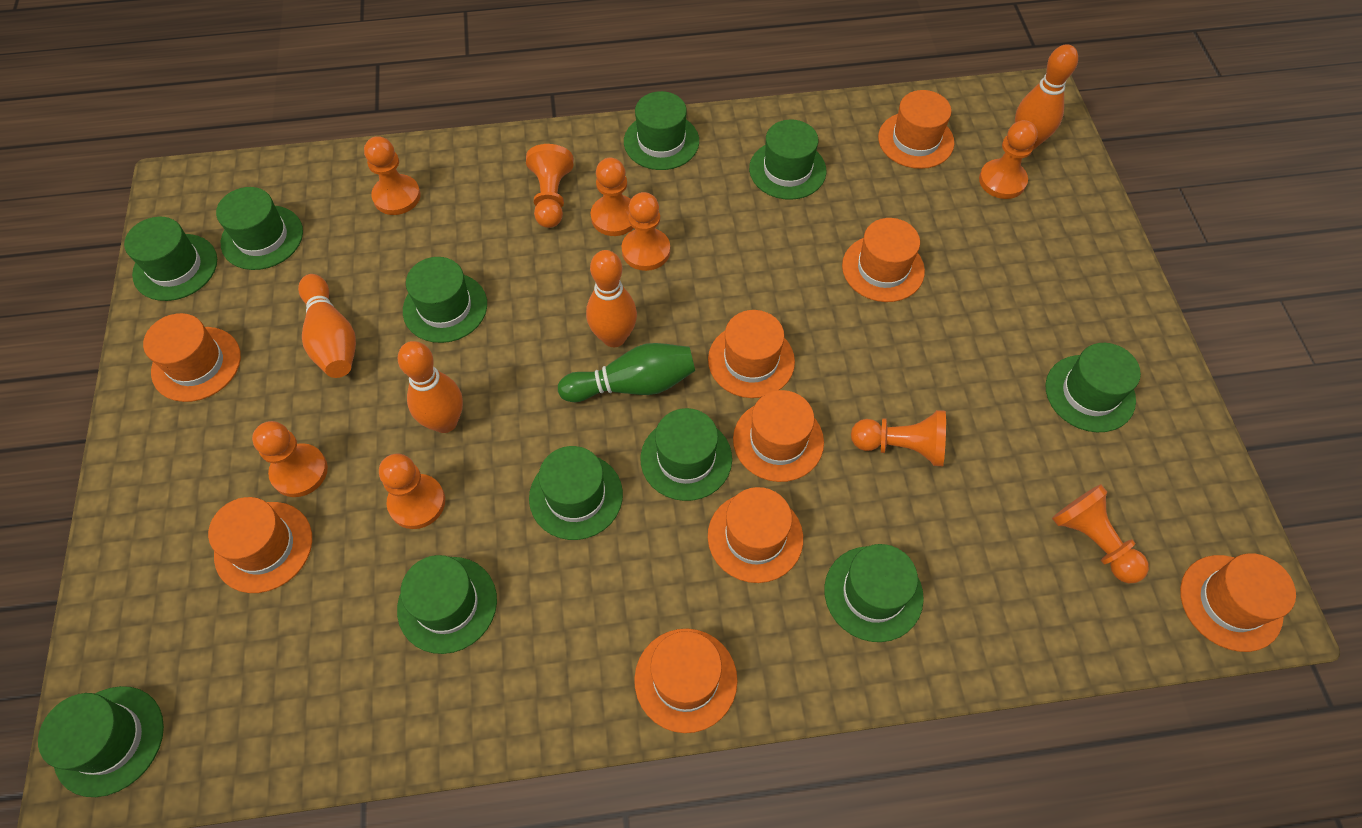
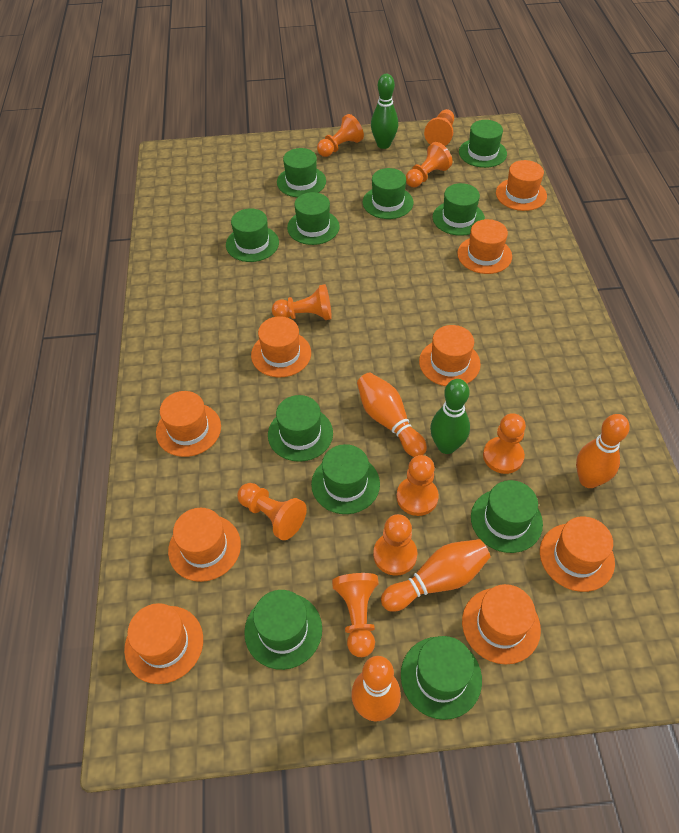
green bowling pin: [558,343,695,402] = 1 -> [371,74,398,149] [430,379,470,454] = 2

